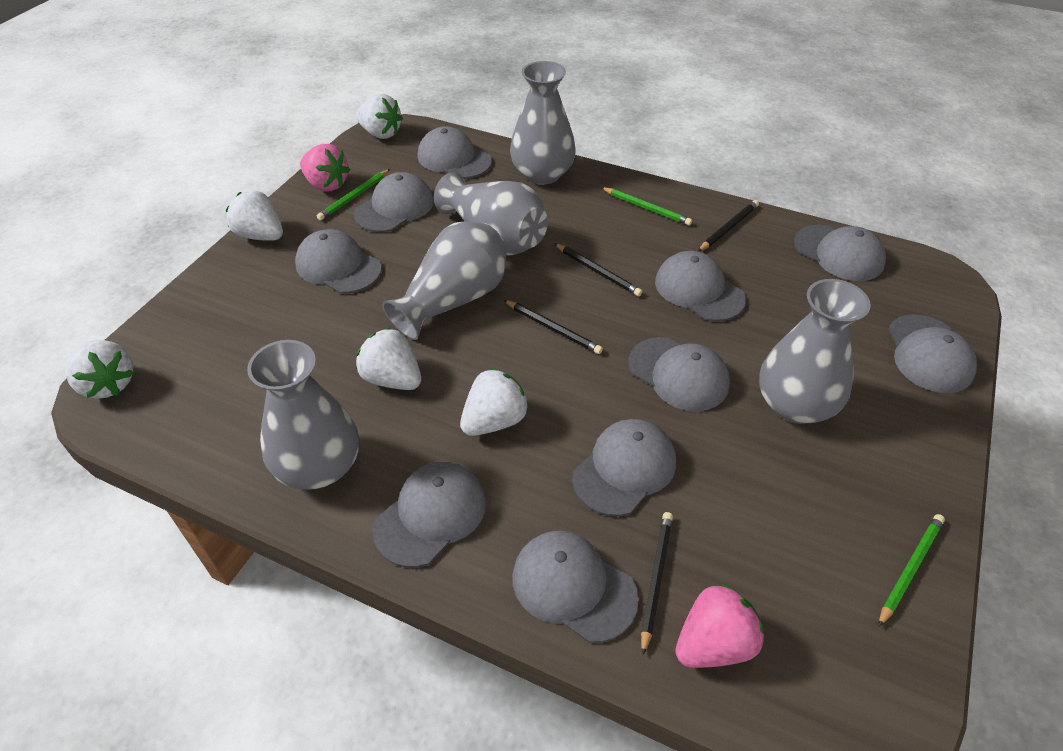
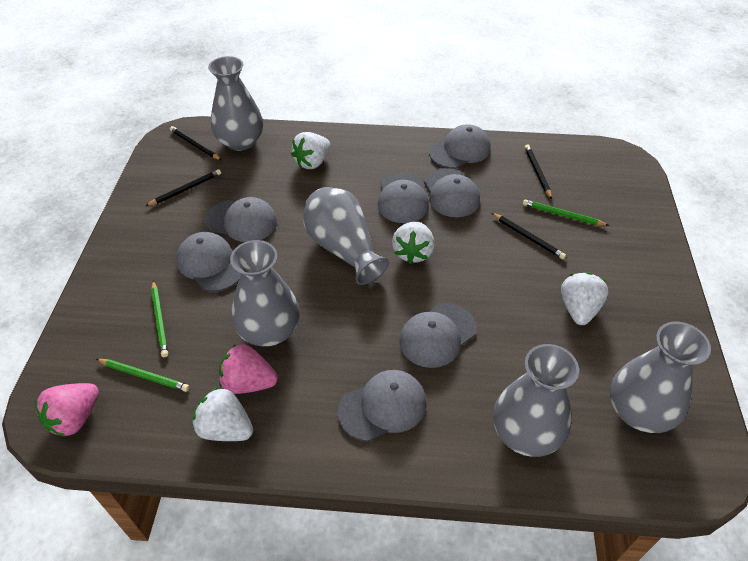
grey cap: [295,229,382,294] [354,172,434,232] [372,462,486,568] [418,127,492,179] [512,531,639,643] [572,419,676,516] [628,337,730,411] [655,251,746,321] [794,225,886,281] [888,314,977,393] = 10 -> [176,232,241,292] [205,197,277,242] [337,370,427,442] [377,173,429,223] [399,303,477,368] [424,168,480,217] [429,124,491,169] = 7
white strawberry: [65,340,134,399] [226,190,283,241] [356,94,403,139] [356,328,421,390] [460,368,529,436] = 5 -> [193,387,253,441] [291,132,331,169] [392,221,435,264] [561,273,609,325] = 4

